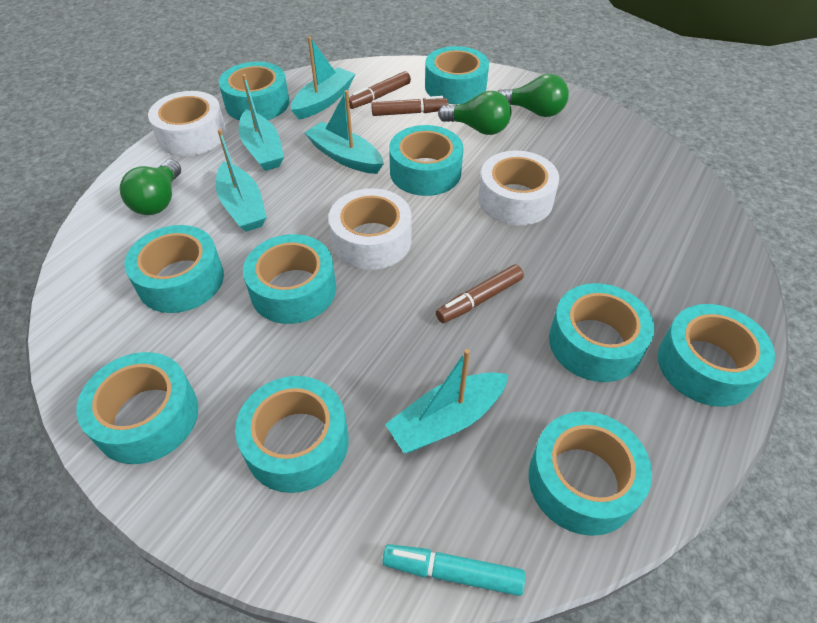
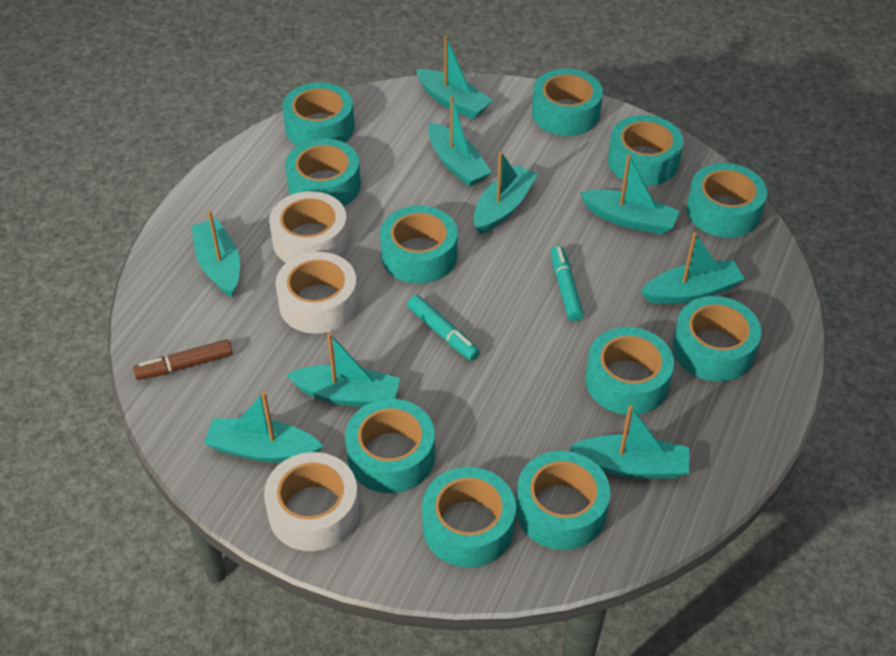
brown marker: [349,71,411,109] [371,96,449,116] [436,264,524,323] = 3 -> [133,339,232,380] = 1
green light bulb: [120,160,181,215] [438,91,511,135] [498,74,569,117] = 3 -> none = 0
turquoise boat: [216,129,267,232] [239,74,284,171] [291,36,355,119] [305,90,384,174] [385,349,509,453] = 5 -> [191,211,240,297] [204,392,323,463] [286,333,400,407] [416,36,493,119] [428,96,492,187] [473,151,538,234] [569,405,689,479] [579,154,680,235] [641,232,745,304] = 9
turquoise marker: [382,544,525,596] = 1 -> [407,295,480,361] [551,245,584,321] = 2
turquoise tape: [76,352,199,464] [124,225,224,313] [219,62,290,120] [235,376,349,493] [243,234,336,324] [389,125,463,196] [425,46,489,104] [529,411,652,536] [549,283,654,382] [658,304,775,407] = 10 -> [282,82,355,146] [285,139,361,207] [345,399,435,493] [380,206,458,284] [422,467,516,568] [516,451,610,550] [532,69,603,136] [585,327,674,415] [608,115,683,186] [672,296,762,382] [686,163,767,238] = 11

